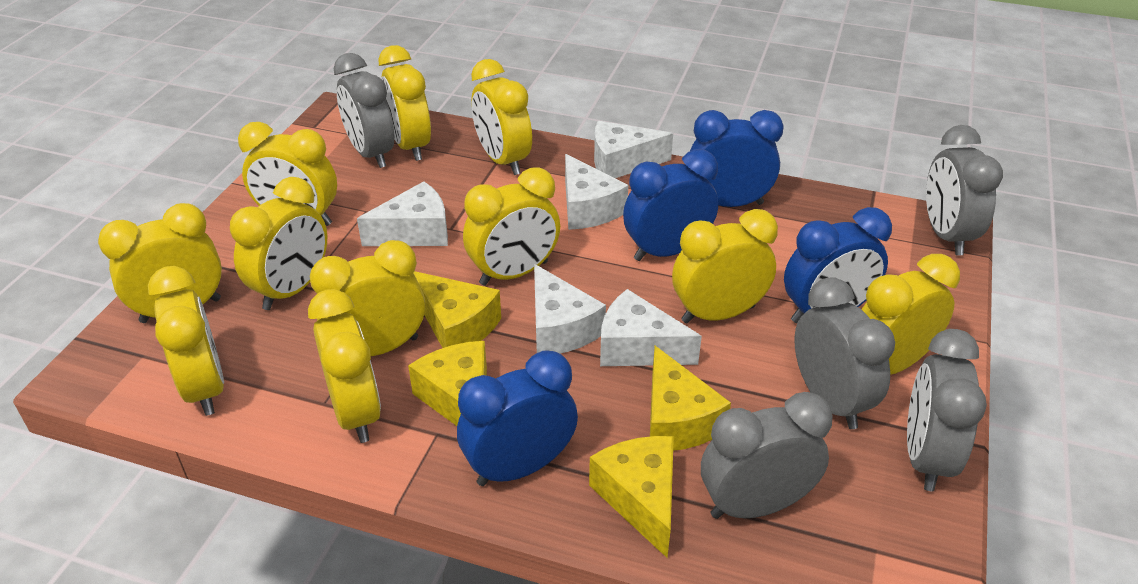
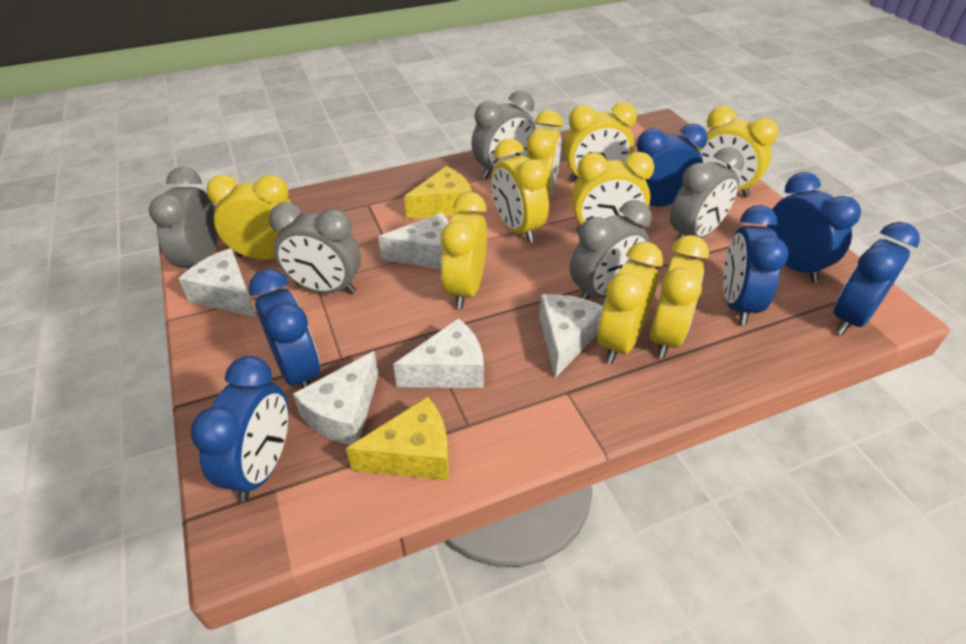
blue clock: [457,350,578,486] [623,149,718,261] [690,110,783,207] [784,207,892,323] = 4 -> [190,356,289,502] [248,269,320,388] [636,124,707,207] [723,205,789,325] [767,172,861,282] [833,222,920,335] = 6
yellow cheese: [408,341,487,426] [414,271,501,348] [589,436,674,558] [650,346,731,451] = 4 -> [346,397,449,480] [404,166,473,219] = 2
yellow clock: [98,203,222,323] [148,266,224,416] [230,177,327,310] [238,122,337,226] [308,289,381,443] [310,240,425,356] [378,45,431,161] [463,167,560,286] [471,59,532,175] [672,209,778,323] [861,254,960,375] = 11 -> [206,174,292,260] [441,192,487,309] [491,138,549,243] [526,110,563,200] [563,102,637,183] [572,152,654,233] [597,242,663,364] [650,235,709,358] [697,106,778,198] = 9

